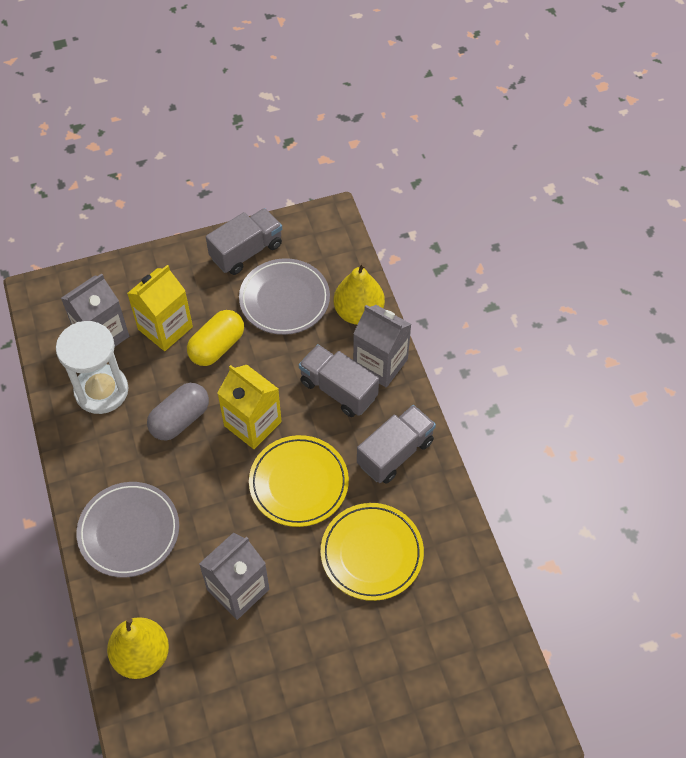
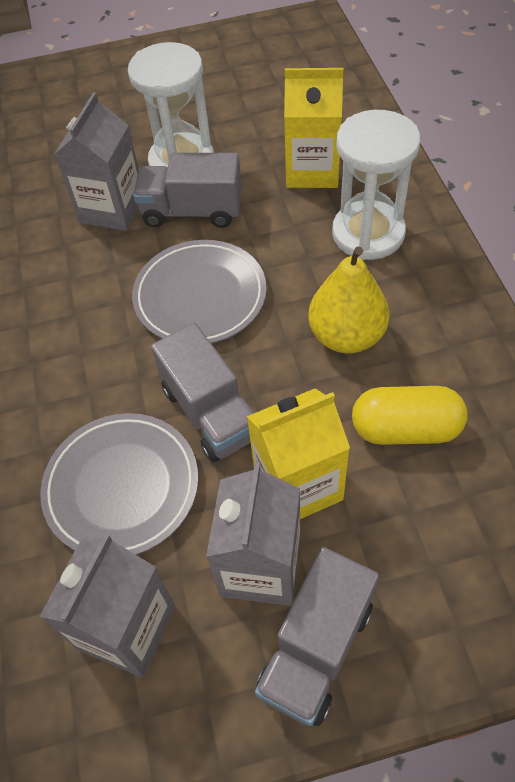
grey capsule: [147,383,209,441] = 1 -> none = 0
white hourglass: [56,321,128,414] = 1 -> [128,42,214,167] [332,110,420,260] = 2
yellow pear: [107,617,169,679] [334,262,385,325] = 2 -> [308,246,389,353] = 1
yellow plate: [249,435,349,527] [321,503,424,601] = 2 -> none = 0

